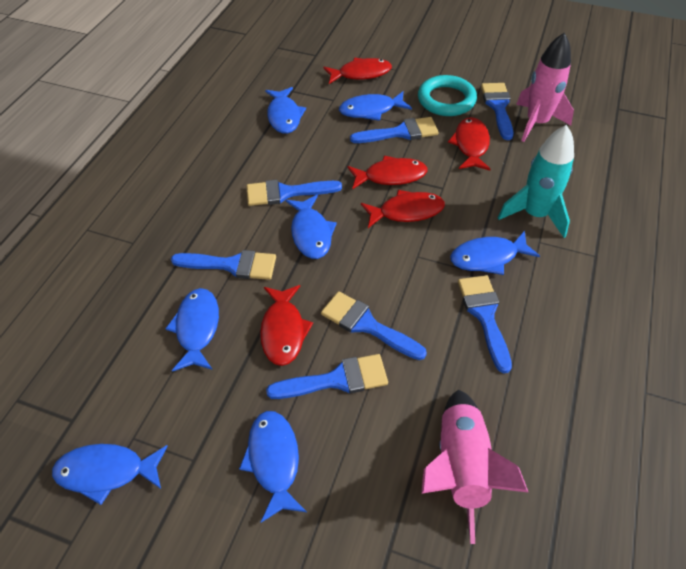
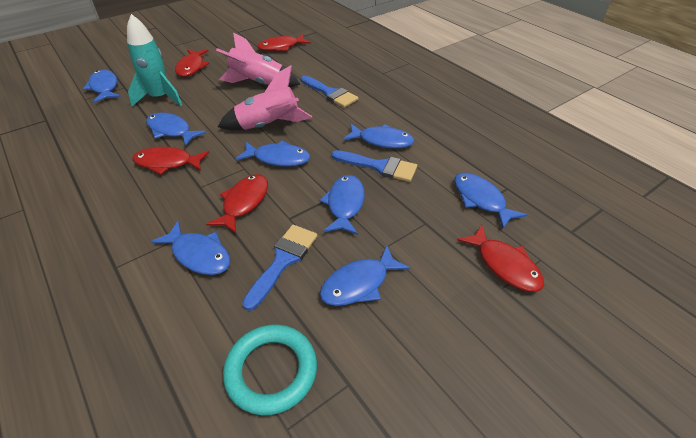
blue brush: [171,250,276,280] [247,180,342,206] [266,354,388,399] [321,291,427,360] [350,117,439,143] [458,275,512,374] [481,83,513,140] = 7 -> [242,225,318,311] [301,75,358,108] [332,150,417,182] = 3
blue fish: [52,444,168,505] [165,288,219,372] [239,411,307,522] [265,87,306,134] [286,195,337,259] [339,92,412,121] [450,231,540,275] = 7 -> [83,70,120,103] [146,113,206,146] [151,221,230,275] [236,141,310,167] [319,175,365,235] [320,245,410,306] [343,124,414,148] [454,173,527,228] = 8

